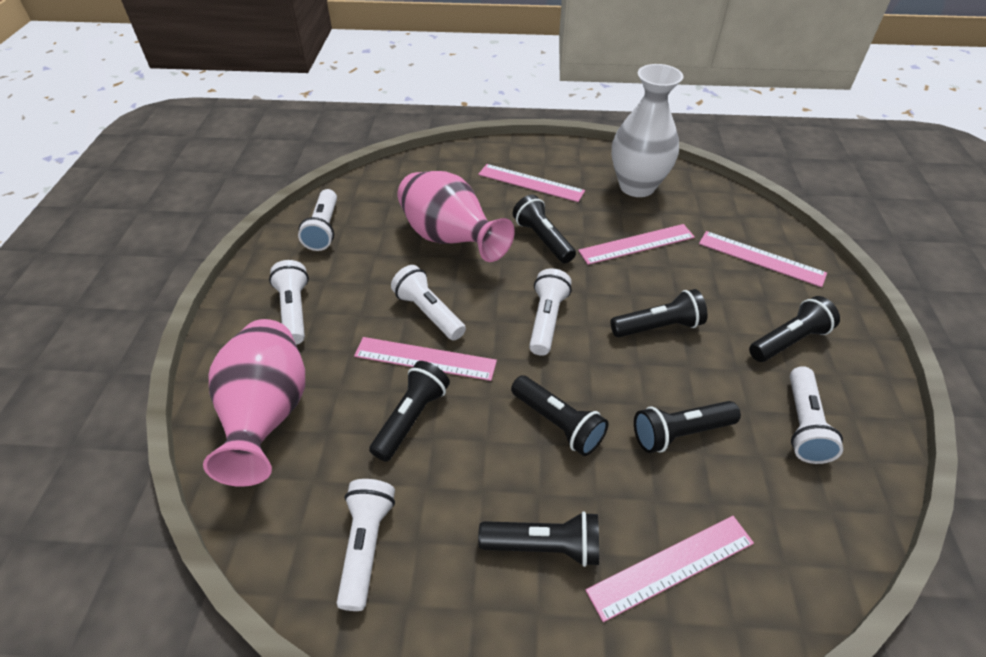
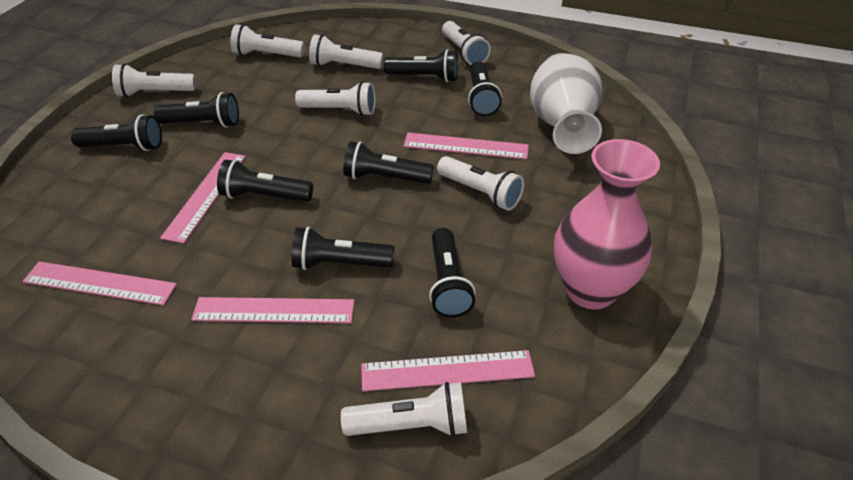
black flashlight: [369,361,450,462] [478,511,599,567] [511,375,608,456] [513,195,576,263] [611,289,707,337] [634,401,741,453] [749,296,840,362] = 7 -> [71,115,162,151] [153,92,239,128] [217,160,313,202] [291,227,395,270] [343,141,434,184] [384,49,458,82] [429,228,475,318] [468,61,502,116] = 8
pink vase: [203,319,305,487] [397,171,515,262] = 2 -> [554,139,660,309] = 1
white flashlight: [269,260,309,345] [298,189,337,251] [337,479,395,611] [391,265,466,340] [529,268,572,356] [790,366,843,464] = 6 -> [112,63,196,97] [230,24,305,57] [295,81,376,116] [309,34,383,69] [341,382,467,437] [437,156,524,211] [442,21,491,65] = 7

